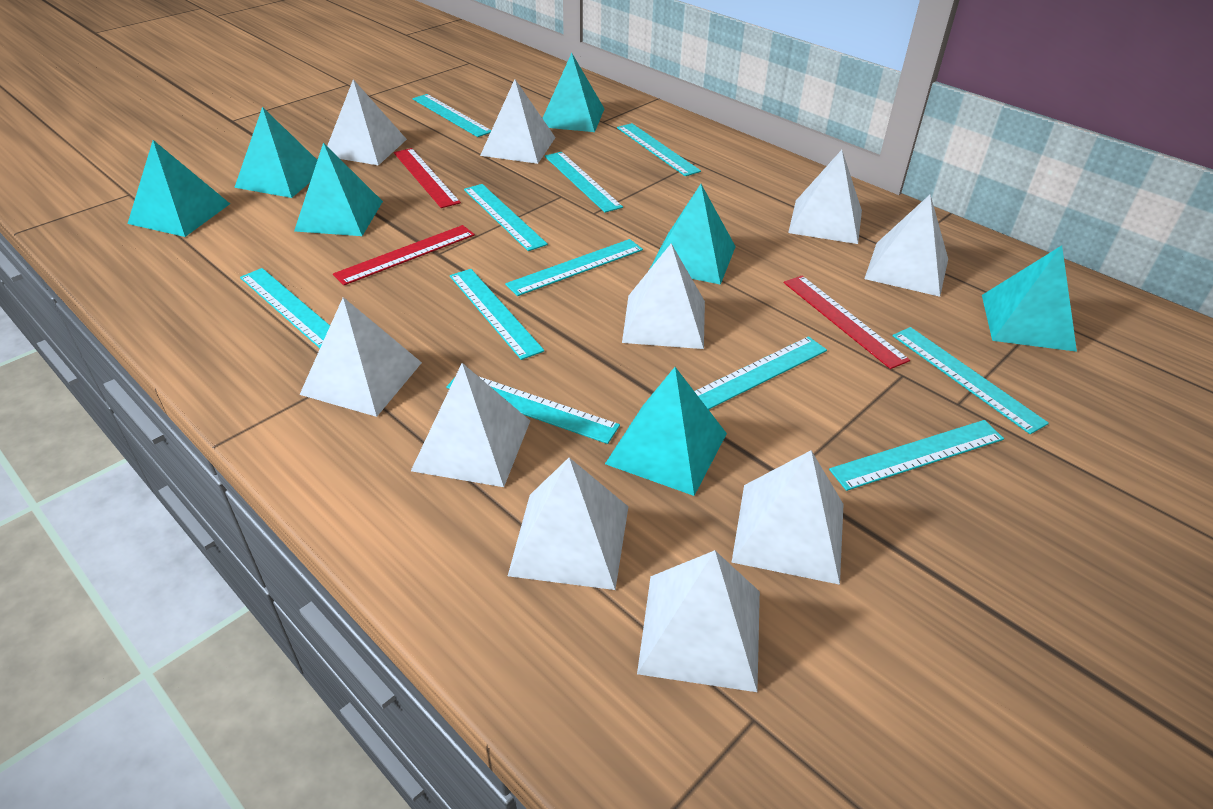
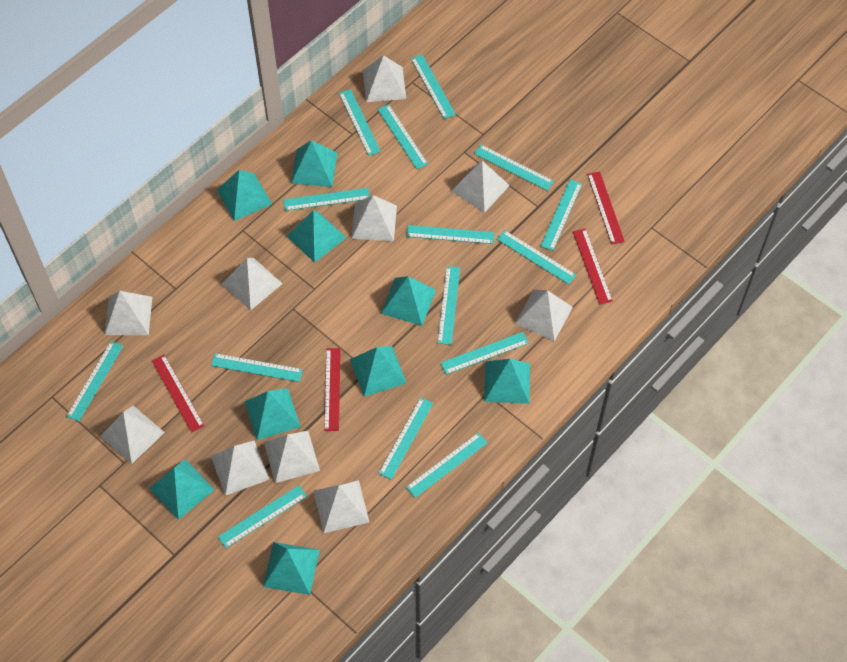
red ruler: [333,225,475,285] [394,148,461,208] [784,276,910,369] = 3 -> [152,355,204,433] [324,348,341,431] [573,228,613,304] [587,171,625,244] = 4
turquoise pyramid: [127,140,230,237] [234,107,317,198] [294,142,383,236] [542,53,604,132] [605,367,727,496] [649,184,736,285] [982,245,1077,352] = 7 -> [149,459,215,520] [217,170,272,221] [244,388,301,440] [263,542,320,595] [287,210,346,263] [291,140,337,187] [350,346,406,397] [381,276,436,326] [484,359,530,404] = 9
turquoise ruler: [240,268,330,348] [412,94,491,137] [446,376,620,444] [450,269,544,360] [464,184,548,251] [505,239,643,296] [545,152,623,213] [617,123,701,176] [694,336,827,410] [829,420,1004,491] [893,327,1049,434] = 11 -> [66,341,123,422] [211,353,303,382] [218,485,307,548] [283,188,370,211] [339,89,381,156] [377,104,428,169] [378,397,433,480] [406,433,488,498] [407,225,494,244] [411,55,456,119] [437,266,460,345] [441,332,529,375] [474,145,554,191] [497,230,576,284] [540,179,582,251] = 15

